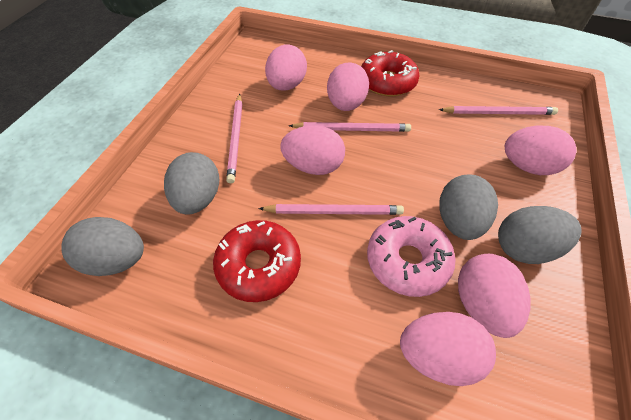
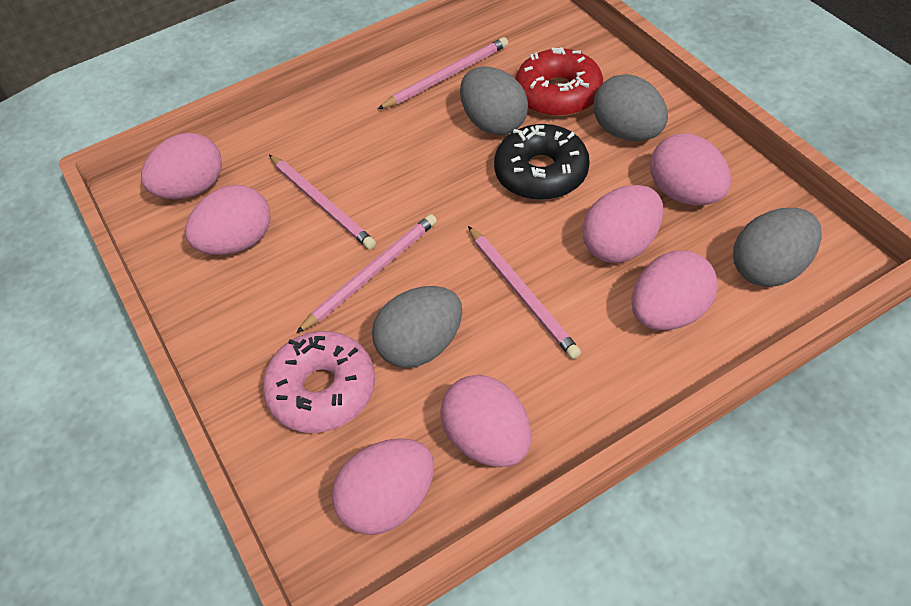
black donut: none = 0 -> [494,124,590,200] = 1
pink egg: [265,44,307,91] [280,125,345,175] [327,63,369,111] [400,312,496,386] [458,254,531,338] [505,126,577,175] = 6 -> [141,133,222,199] [185,185,270,255] [332,438,434,535] [440,375,531,467] [582,185,663,263] [631,250,718,330] [650,133,731,205] = 7
red donut: [213,220,301,302] [361,50,420,97] = 2 -> [515,47,603,117] = 1

